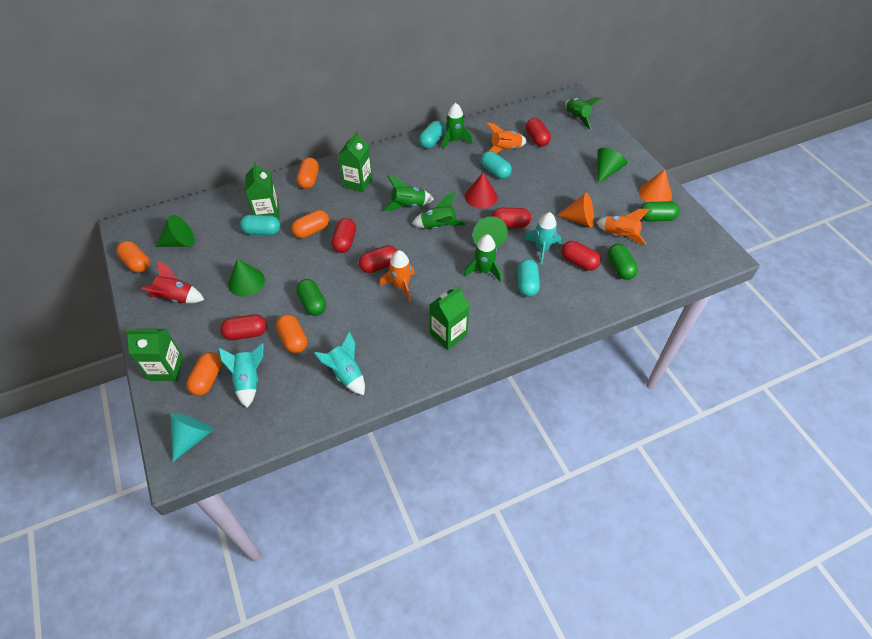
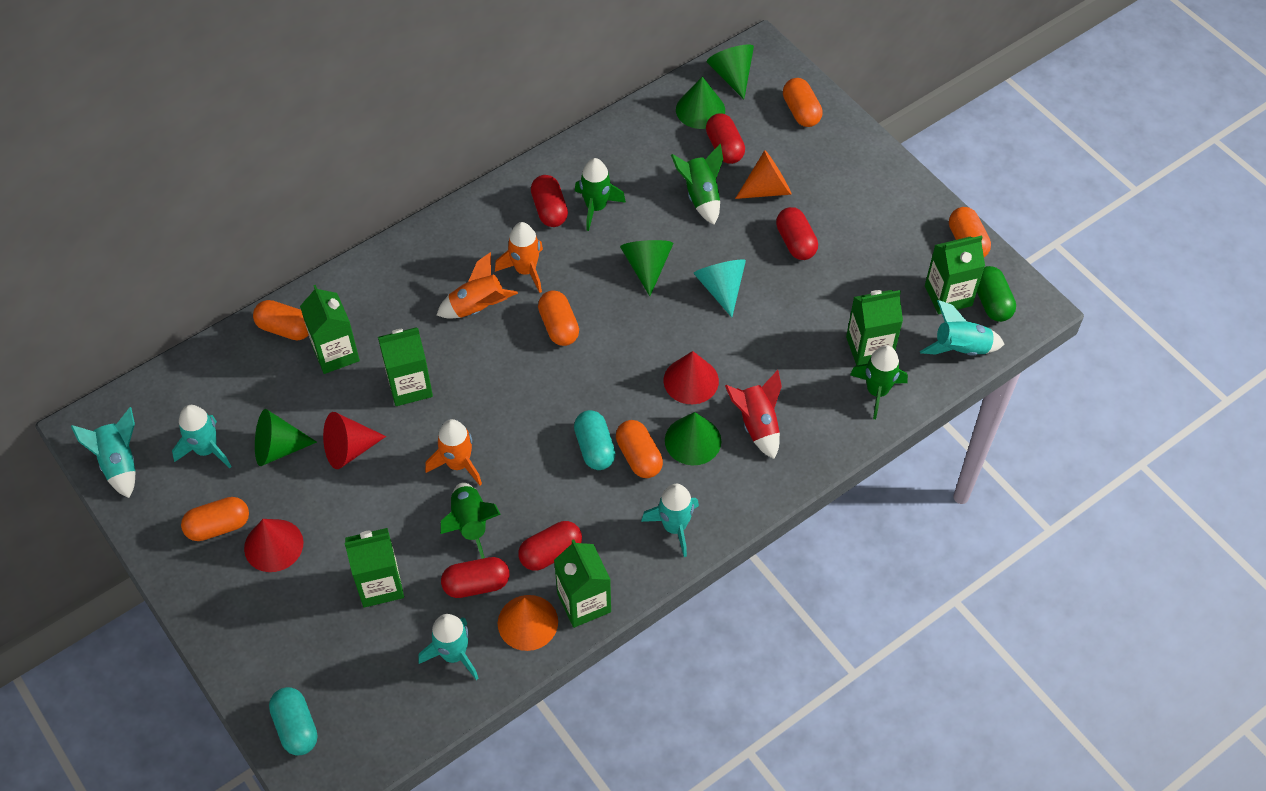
green capsule: [296,279,326,316] [607,244,638,280] [640,201,680,222] = 3 -> [977,266,1016,322] = 1
green carton: [125,329,184,381] [245,161,280,220] [338,131,372,192] [429,286,469,350] = 4 -> [300,285,360,374] [345,528,404,608] [378,327,433,406] [554,539,611,628] [846,290,903,365] [925,235,985,314] = 6
green cone: [155,215,195,247] [228,259,265,297] [473,216,508,248] [598,148,627,184] = 4 -> [255,409,317,466] [620,240,673,296] [665,412,721,465] [676,76,725,129] [707,45,754,99] = 5
green rocket: [384,175,434,211] [412,192,466,229] [442,103,472,149] [464,234,501,282] [565,97,602,129] = 5 -> [440,482,501,559] [575,158,626,231] [671,144,723,225] [850,345,908,419] = 4
orange capsule: [117,241,150,273] [186,352,222,396] [276,314,307,353] [291,210,329,238] [297,158,319,189] = 5 -> [181,497,249,541] [253,300,309,340] [538,290,579,346] [616,420,663,478] [783,78,823,127] [949,207,991,257] = 6
red capsule: [220,314,267,340] [331,218,356,253] [359,245,397,273] [492,208,531,228] [526,118,551,147] [561,241,601,271] = 6 -> [441,557,510,598] [518,521,582,571] [531,175,568,227] [706,113,745,164] [776,207,818,260] = 5
red cone: [465,173,498,209] = 1 -> [244,519,304,572] [323,412,386,469] [663,351,719,404] = 3
turquoise capsule: [240,215,281,235] [419,121,445,149] [481,151,512,179] [517,259,540,297] = 4 -> [269,687,317,756] [574,410,616,470] = 2
turquoise rocket: [218,343,264,408] [314,332,365,395] [525,212,561,265] = 3 -> [71,407,136,498] [172,405,232,468] [418,614,478,680] [641,484,699,557] [920,300,1004,356] = 5

